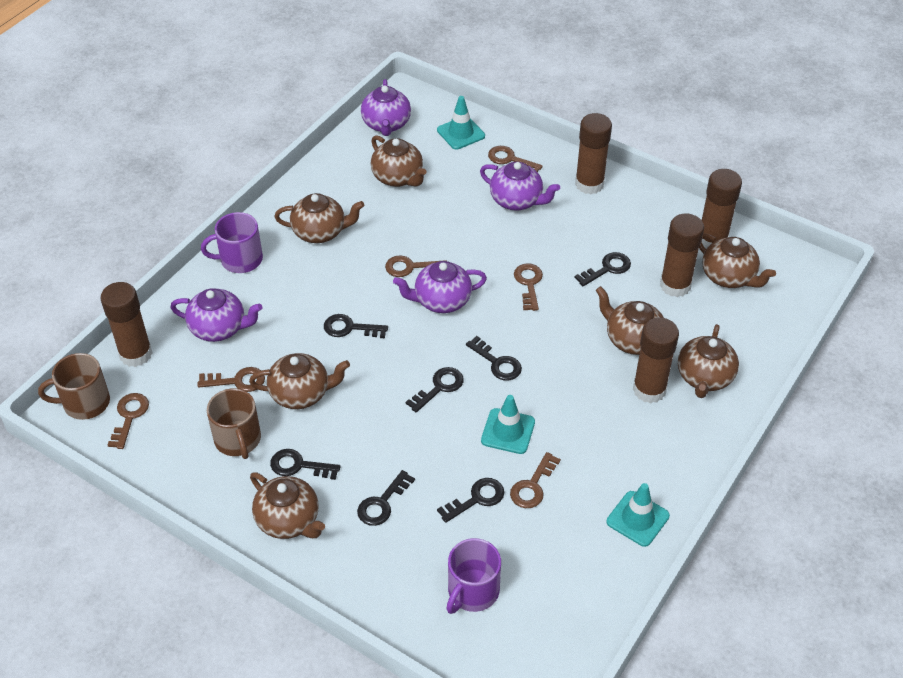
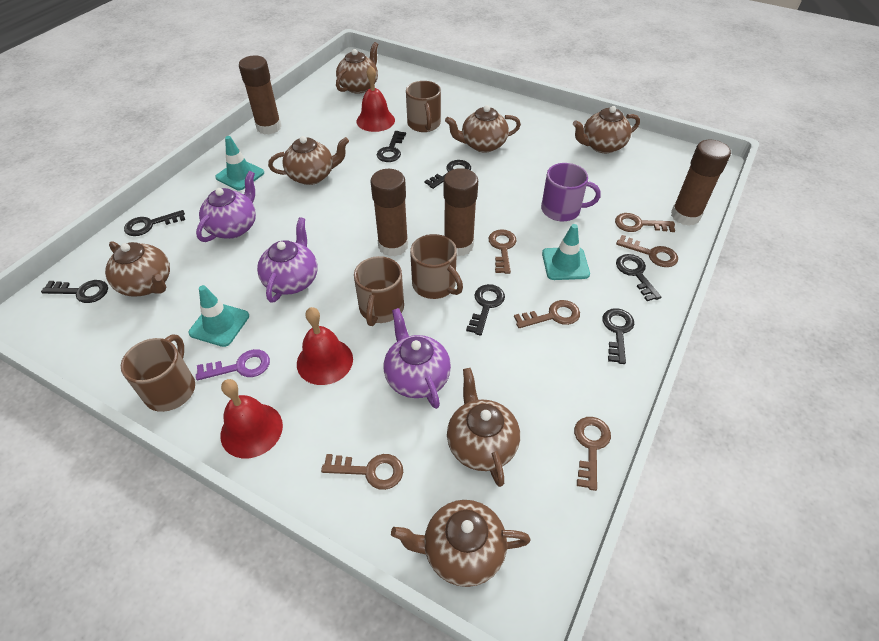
brown glue stick: [100,282,152,367] [575,113,612,194] [633,317,679,403] [660,214,704,297] [702,169,742,249] = 5 -> [239,55,282,134] [370,169,408,257] [444,168,478,256] [671,140,731,226] = 4
brown mug: [38,353,110,420] [207,388,261,459] = 2 -> [121,334,195,412] [354,256,404,326] [406,81,441,132] [410,234,463,299] = 4
purple key: none = 0 -> [196,349,270,381] = 1
purple mug: [201,212,263,273] [446,538,501,614] = 2 -> [541,163,601,222] = 1
purple teapot: [170,288,262,342] [361,79,411,136] [393,261,487,313] [480,162,560,211] = 4 -> [196,171,256,242] [257,217,318,303] [384,308,451,409] = 3
red bell: none = 0 -> [220,379,283,458] [297,307,353,385] [357,65,395,132] = 3

